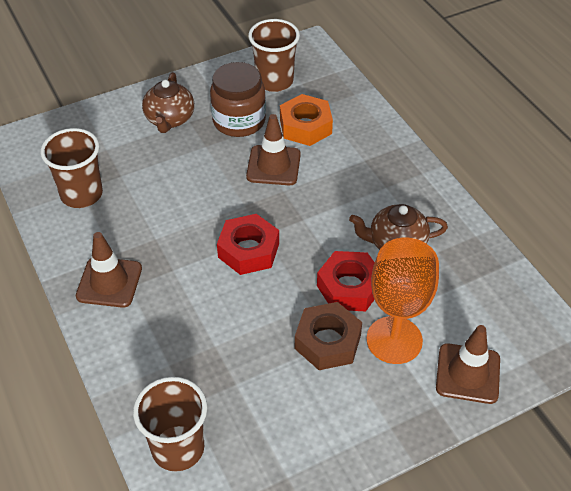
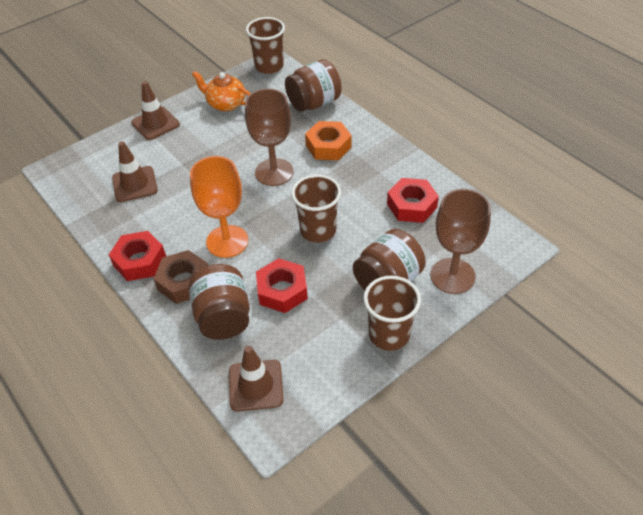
brown goblet: none = 0 -> [245,89,294,186] [430,189,491,294] = 2
brown jar: [210,62,266,137] = 1 -> [189,264,250,340] [285,59,342,112] [353,229,426,290] = 3
brown teapot: [142,72,194,133] [349,204,448,250] = 2 -> none = 0
orange teapot: none = 0 -> [192,71,251,112] = 1
red nut: [217,214,279,275] [317,251,375,311] = 2 -> [109,231,166,281] [256,258,308,313] [387,178,439,223] = 3

